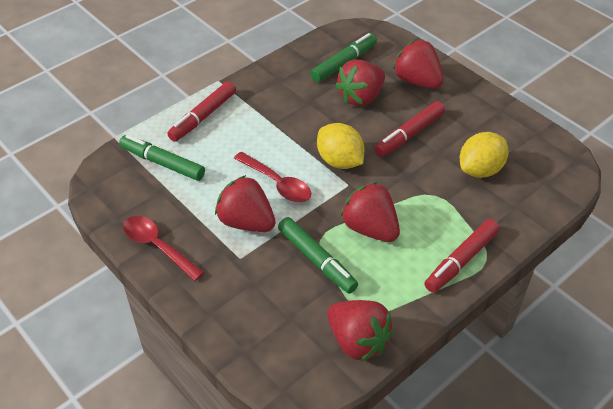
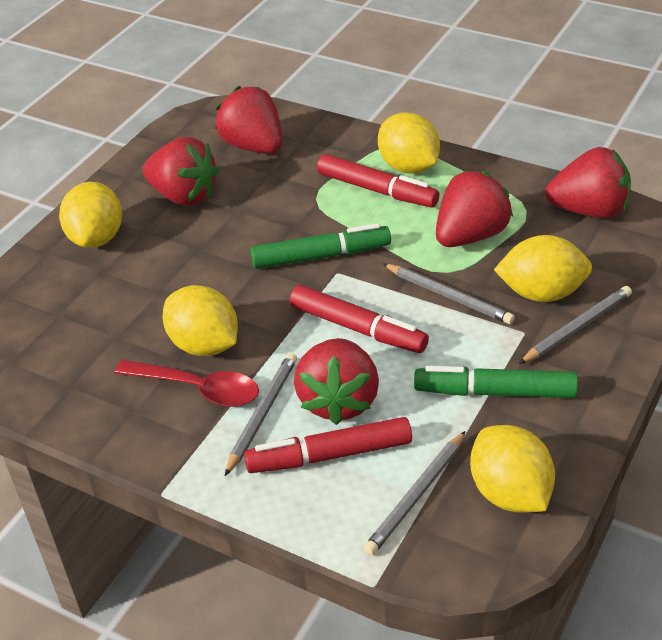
green marker: [119,135,205,181] [278,217,358,294] [311,33,377,82] = 3 -> [251,223,391,269] [414,366,578,398] = 2
grey pencil: none = 0 -> [225,353,297,476] [363,431,466,556] [383,264,515,324] [519,286,632,364] = 4
red spoon: [123,216,204,281] [234,152,311,202] = 2 -> [115,360,259,407] = 1
yellow lemon: [317,123,364,169] [460,132,509,178] = 2 -> [59,182,122,248] [163,285,238,356] [378,112,440,173] [470,425,555,513] [494,235,592,302] = 5

